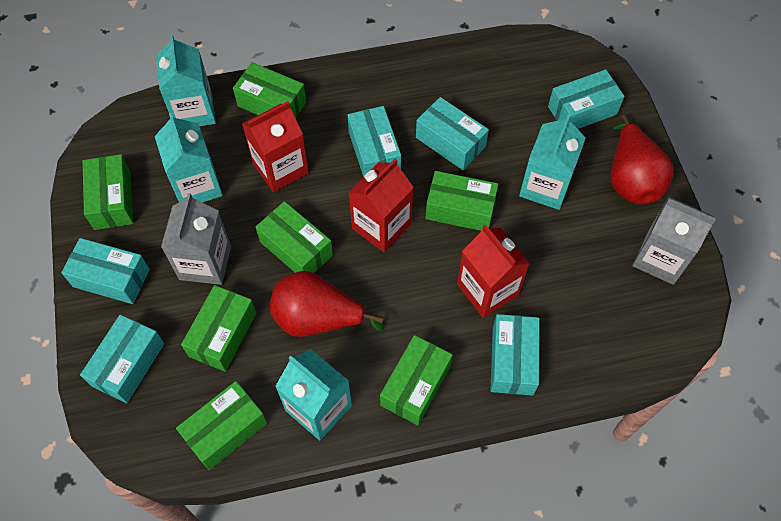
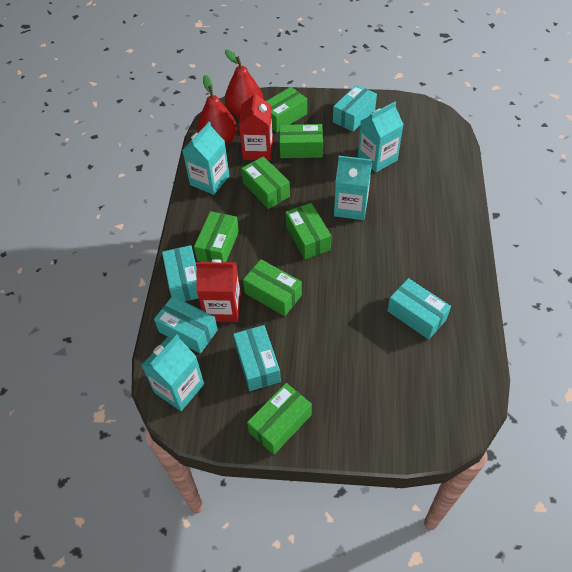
grey carton: [161,193,231,285] [632,196,716,285] = 2 -> none = 0
red carton: [242,101,309,192] [348,159,414,252] [457,225,530,318] = 3 -> [196,260,241,322] [239,90,273,160] = 2
turquoise box: [61,238,150,304] [80,315,164,403] [347,106,401,177] [416,97,489,170] [490,314,540,396] [548,69,624,129] = 6 -> [154,296,218,354] [162,245,199,302] [233,325,281,391] [333,85,377,132] [387,278,451,340] = 5

